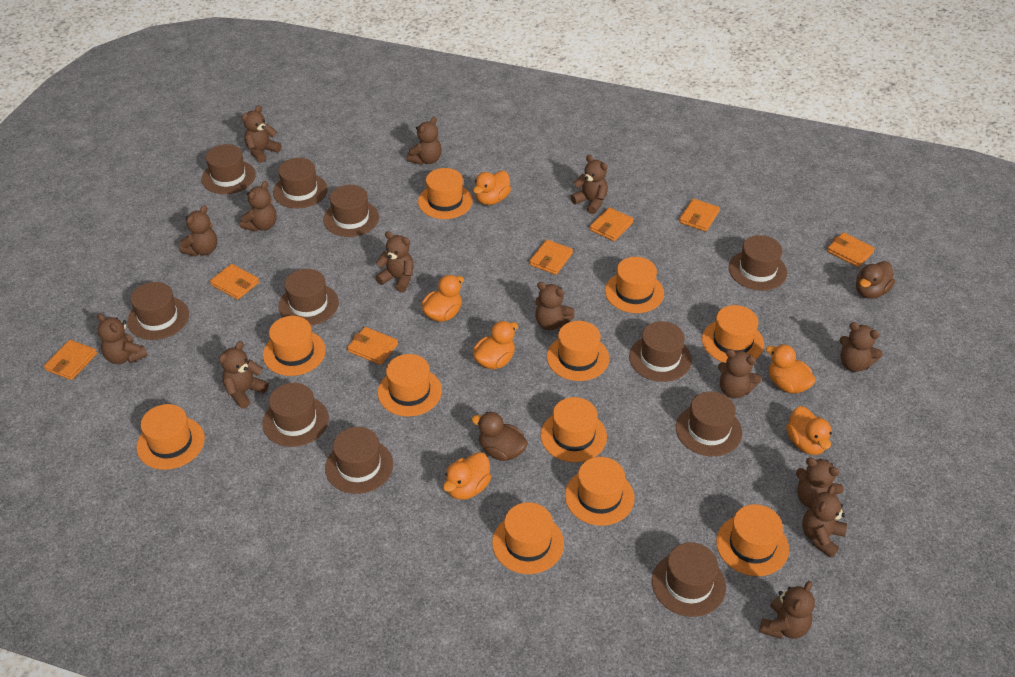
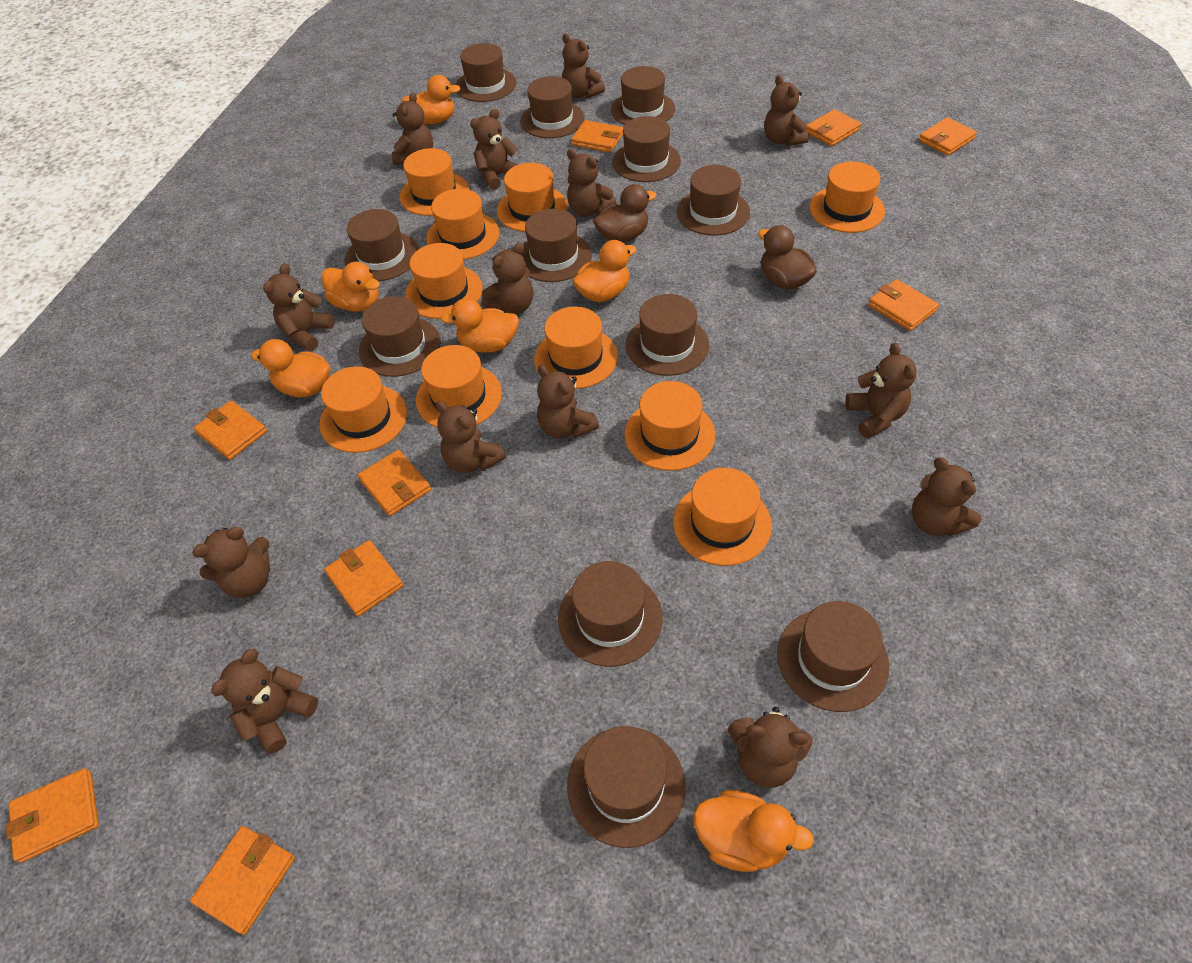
brown hat: [127,282,189,340] [201,144,256,194] [262,383,329,447] [273,158,328,208] [278,269,339,326] [323,185,379,237] [325,427,393,494] [629,321,692,382] [652,542,726,617] [676,392,742,456] [729,235,787,290] = 11 -> [345,209,419,281] [359,296,441,377] [456,43,517,102] [520,76,585,138] [521,209,592,282] [558,561,663,667] [567,726,686,848] [611,66,675,125] [612,116,681,182] [626,294,709,376] [677,165,750,236] [777,601,889,712] = 12
orange hat: [136,404,205,470] [263,316,326,376] [378,354,442,416] [418,168,473,219] [492,502,564,574] [540,397,607,462] [547,321,609,381] [565,457,634,526] [605,257,664,313] [702,305,764,363] [716,504,789,576] = 11 -> [319,366,407,453] [400,148,469,216] [405,243,483,319] [416,345,502,428] [426,189,499,260] [497,163,568,232] [534,306,618,389] [624,381,715,471] [673,468,772,566] [809,161,885,233] = 10
orange wallet: [44,340,97,380] [210,264,259,300] [347,327,398,365] [529,239,573,275] [590,207,633,241] [679,198,720,232] [827,232,875,267] = 7 -> [6,768,99,863] [190,826,295,935] [194,401,267,460] [324,540,403,616] [358,450,431,516] [571,120,623,153] [805,109,861,146] [868,279,939,331] [919,117,977,156] = 9

